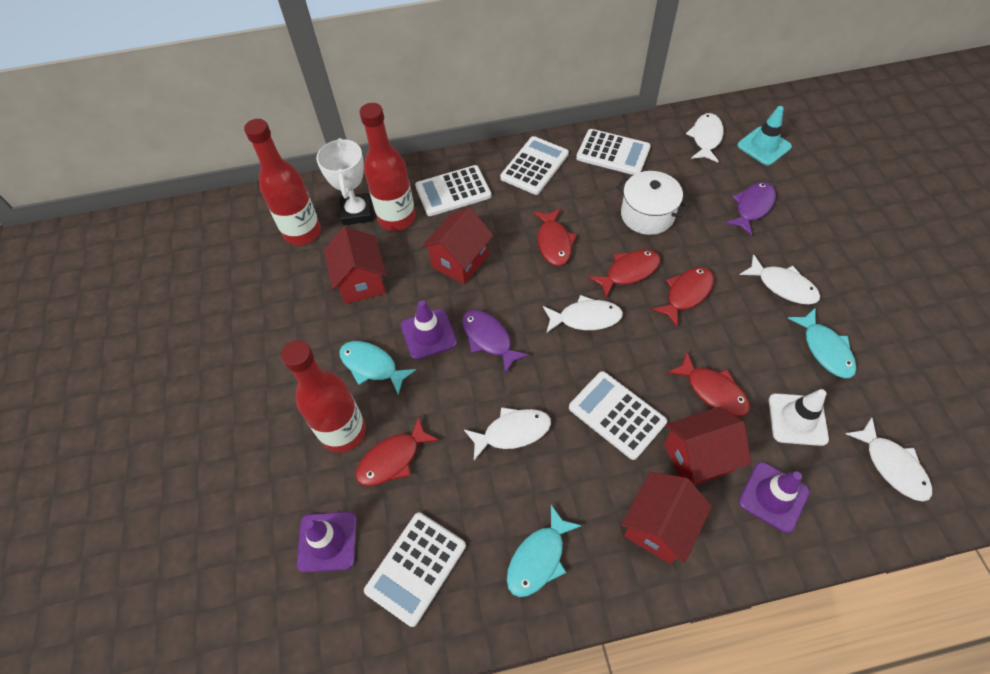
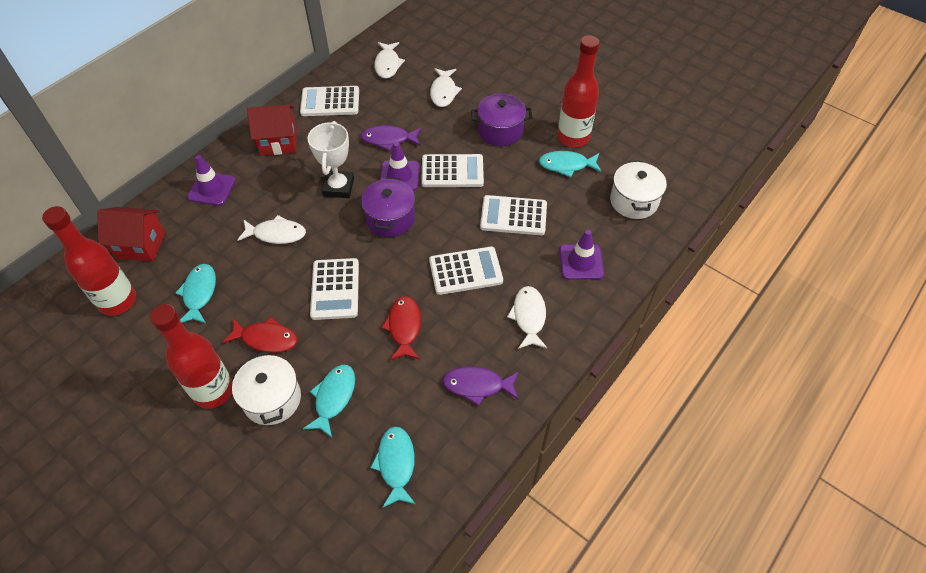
purple pot: none = 0 -> [361,177,415,237] [471,93,532,146] = 2
red fish: [356,417,439,486] [533,208,576,266] [589,249,660,298] [651,267,714,327] [667,352,750,417] = 5 -> [222,317,298,353] [381,296,421,360] = 2
red house: [324,227,386,304] [421,207,493,284] [622,472,712,564] [664,407,751,485] = 4 -> [97,207,165,262] [247,105,297,156] = 2
turquoise fish: [339,341,416,395] [507,505,582,597] [788,308,856,378] = 3 -> [176,264,216,323] [303,365,355,438] [370,426,416,508] [539,151,602,177] = 4
turquoise traffic cone: [737,106,792,165] = 1 -> none = 0
white fish: [464,407,551,460] [543,295,623,333] [686,113,724,162] [740,254,820,304] [845,417,932,502] = 5 -> [237,215,306,244] [374,42,405,79] [430,68,462,107] [507,286,547,349] = 4
white pot: [616,171,689,235] = 1 -> [232,351,301,425] [610,161,667,219] = 2
white traffic cone: [769,389,829,446] = 1 -> none = 0

